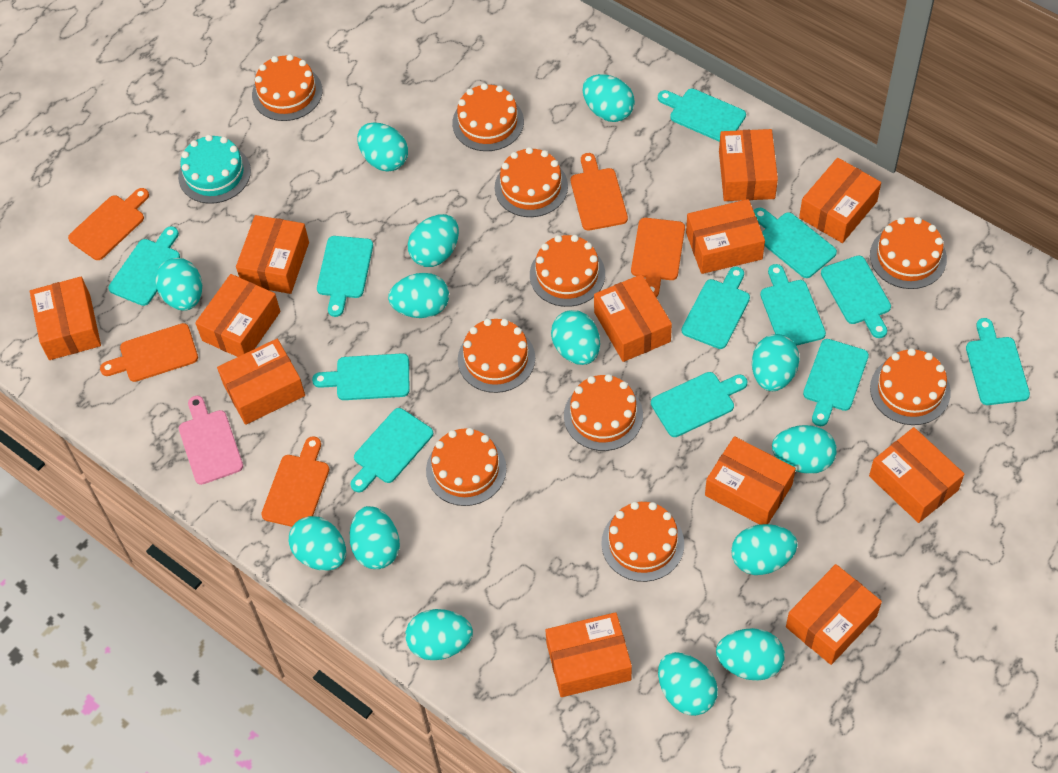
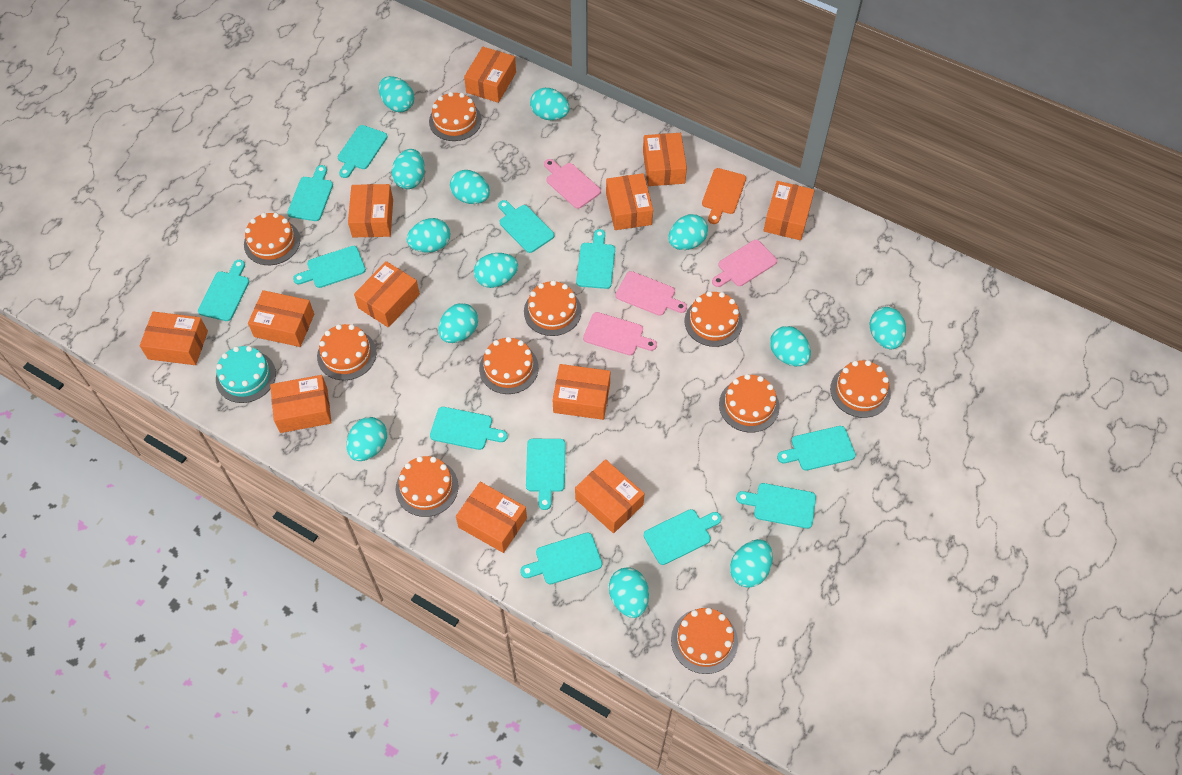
orange cutting board: [68,188,149,260] [100,323,198,382] [261,436,329,527] [571,153,628,231] [631,218,685,297] = 5 -> [702,168,746,224] = 1
pink cutting board: [179,396,243,485] = 1 -> [544,159,601,209] [583,312,657,355] [615,271,687,316] [712,240,777,287] = 4
turquoise egg: [155,258,202,311] [289,516,346,571] [349,506,400,569] [357,122,408,172] [388,273,449,318] [405,609,473,661] [408,214,459,267] [551,310,600,365] [583,74,635,122] [658,652,718,716] [716,628,785,681] [731,524,798,575] [752,334,800,391] [772,425,837,474] = 14 -> [346,417,387,461] [379,76,414,112] [392,149,425,189] [407,218,450,253] [438,303,478,343] [450,170,490,204] [474,253,518,288] [530,88,570,120] [609,567,649,618] [668,214,708,250] [730,539,773,588] [770,326,811,366] [870,307,906,349] = 13

